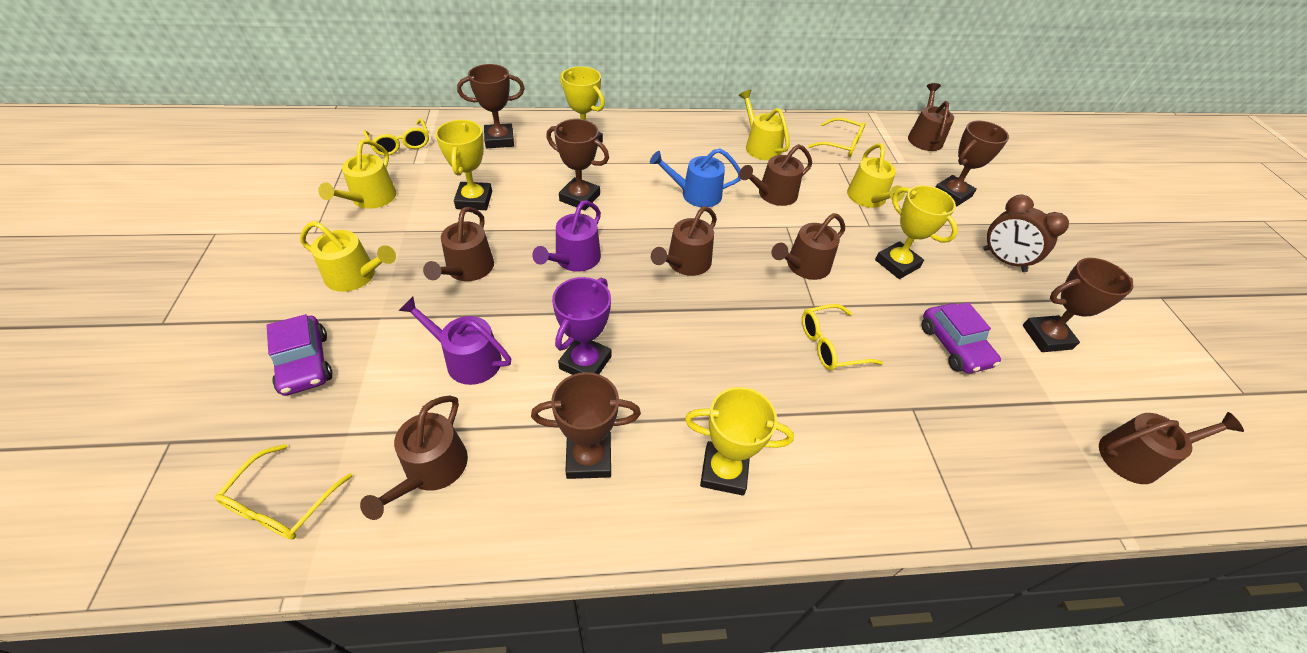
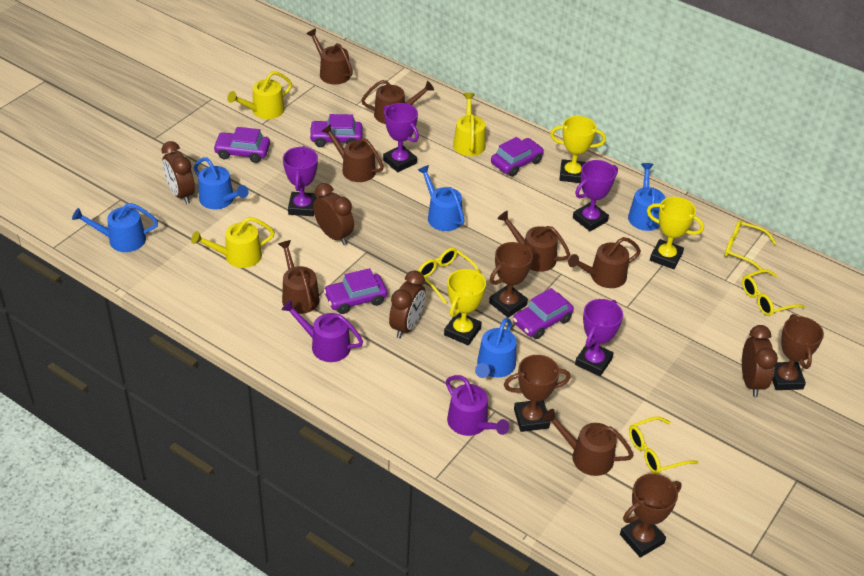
blue watering can: [650,148,741,207] = 1 -> [72,203,158,252] [194,157,249,209] [418,165,465,231] [475,318,517,378] [628,163,665,231] = 5
brown clock: [983,195,1069,272] = 1 -> [161,141,195,204] [313,183,354,245] [389,270,426,339] [742,325,778,397] = 4
brown trophy: [457,64,525,148] [531,372,641,479] [546,119,609,211] [936,121,1009,206] [1023,258,1134,352] = 5 -> [489,242,535,318] [504,355,571,432] [620,474,681,558] [772,314,824,390] = 4
purple car: [267,314,333,396] [922,302,1001,373] = 2 -> [213,127,270,163] [309,114,363,147] [324,268,388,314] [491,137,544,176] [513,288,574,339] = 5
purple trophy: [552,277,611,375] = 1 -> [283,146,318,216] [383,103,419,172] [573,160,618,231] [575,299,623,376] = 4
yellow trophy: [435,120,492,210] [560,66,605,143] [685,387,794,496] [875,185,958,279] = 4 -> [444,269,486,345] [550,116,606,183] [647,197,704,269] = 3
yellow watering can: [300,221,396,292] [318,139,396,209] [739,90,790,160] [847,143,905,208] = 4 -> [191,217,275,268] [227,71,292,119] [453,93,486,156] = 3

